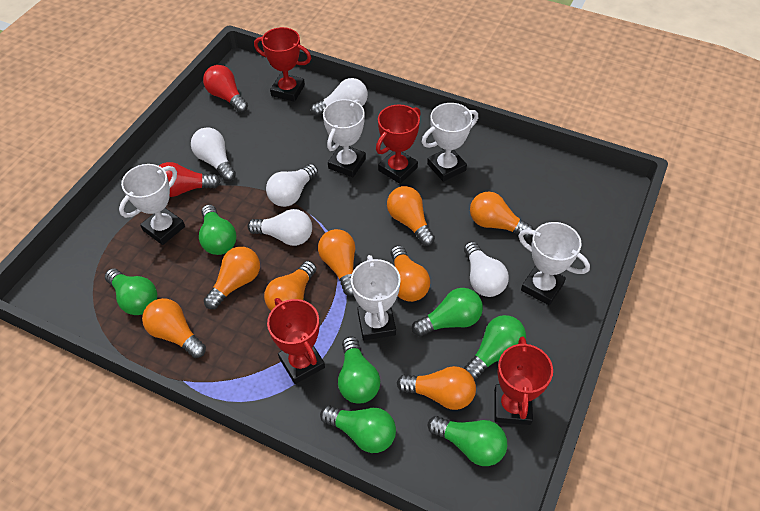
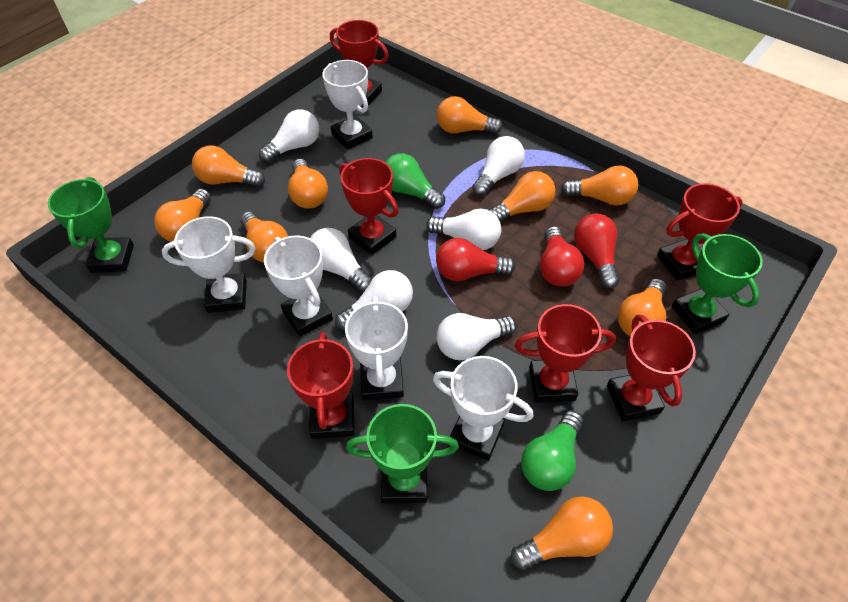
green light bulb: [105,268,157,315] [199,204,237,255] [320,406,396,453] [338,336,380,404] [412,288,483,337] [428,416,507,466] [464,315,526,379] = 7 -> [385,153,445,209] [521,411,583,491] = 2
green trophy: none = 0 -> [48,177,134,273] [346,404,459,503] [672,233,763,334] = 3
orange light bulb: [142,298,206,358] [204,247,260,309] [264,261,317,311] [318,229,355,296] [387,186,435,246] [390,245,430,302] [397,366,476,410] [470,192,533,239] = 8 -> [154,189,211,242] [192,145,265,187] [240,212,288,263] [288,159,328,209] [437,96,503,134] [489,171,555,222] [511,496,613,570] [561,166,639,206] [618,278,667,336] = 9
red light bulb: [159,162,221,197] [203,65,248,113] = 2 -> [436,238,516,281] [540,226,584,287] [574,213,619,289] = 3
red trophy: [254,27,311,102] [267,298,325,384] [376,104,421,184] [494,336,553,425] = 4 -> [287,332,354,439] [330,20,389,105] [339,158,399,255] [515,304,616,403] [607,314,696,421] [657,183,743,281] = 6
white light bulb: [191,127,236,181] [247,209,312,246] [266,164,318,207] [311,78,368,117] [464,241,509,297] = 5 -> [259,110,319,163] [310,228,373,292] [335,270,413,331] [426,209,501,250] [436,313,517,360] [472,136,525,196] = 6

